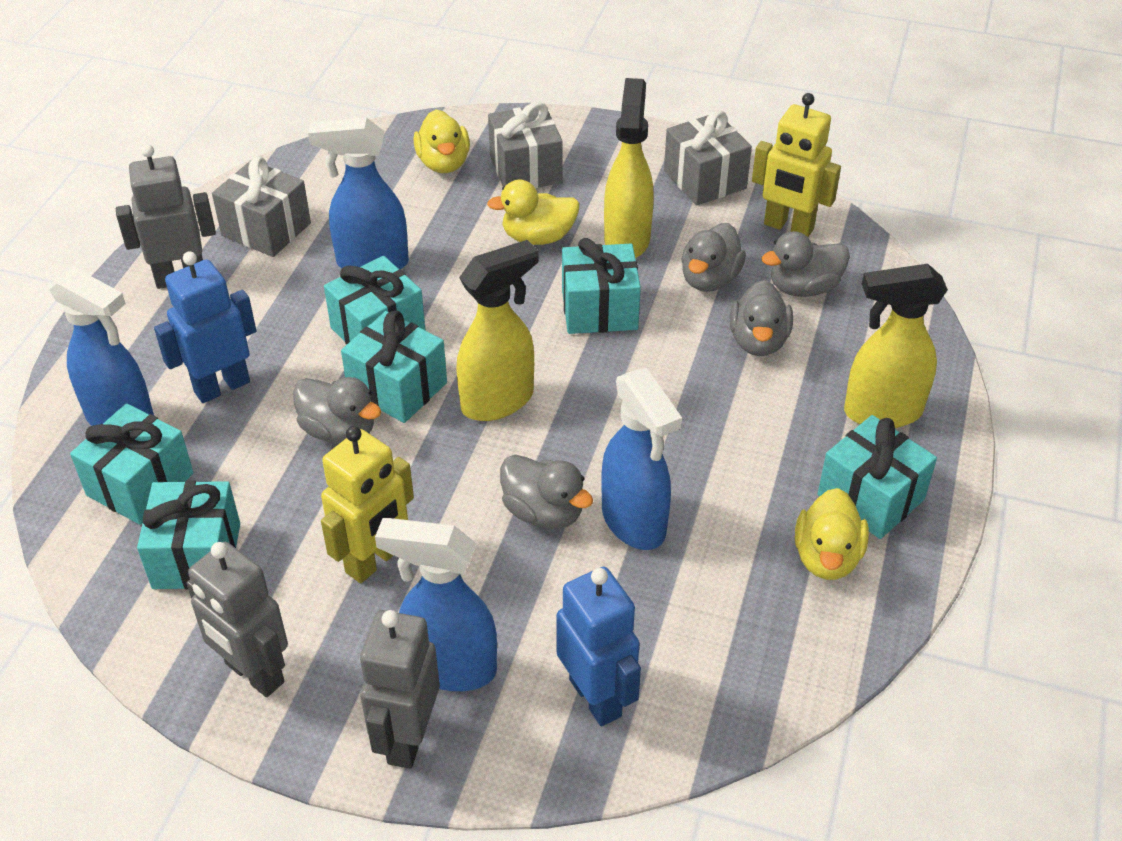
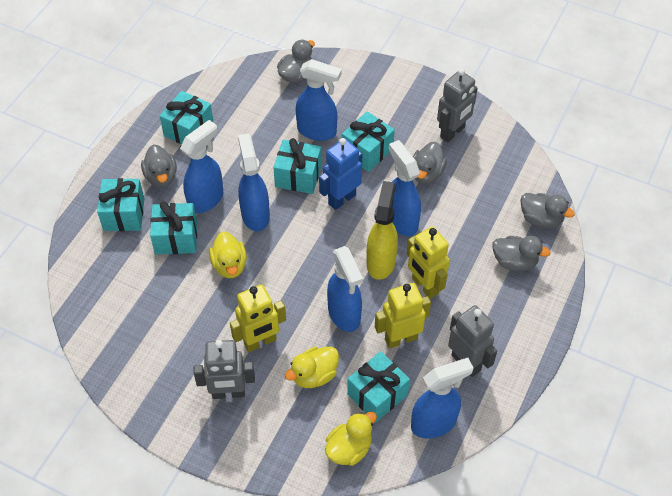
blue robot: [154,251,256,403] [556,567,641,726] = 2 -> [319,138,362,210] = 1
blue spray bottle: [48,266,154,426] [308,117,409,269] [375,518,497,691] [601,368,682,550] = 4 -> [180,120,223,214] [238,133,270,231] [296,59,342,141] [327,246,363,332] [389,140,421,236] [411,358,474,439] = 6
grey gift: [212,157,311,257] [488,102,563,188] [664,110,752,206] = 3 -> none = 0
yellow robot: [321,426,414,583] [752,93,841,237] = 2 -> [230,284,286,352] [375,283,431,349] [407,226,450,299] = 3
yellow spray bottle: [456,240,539,421] [604,78,654,258] [844,264,948,428] = 3 -> [367,181,398,280] = 1

